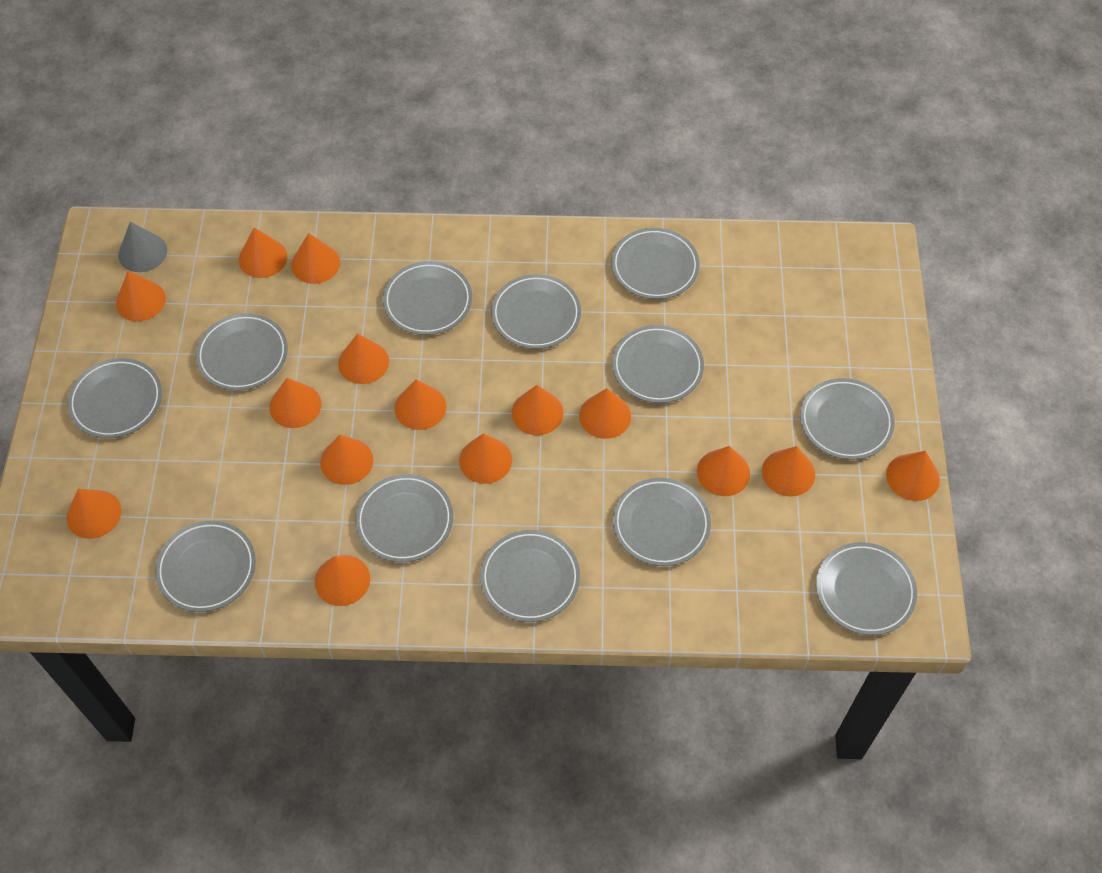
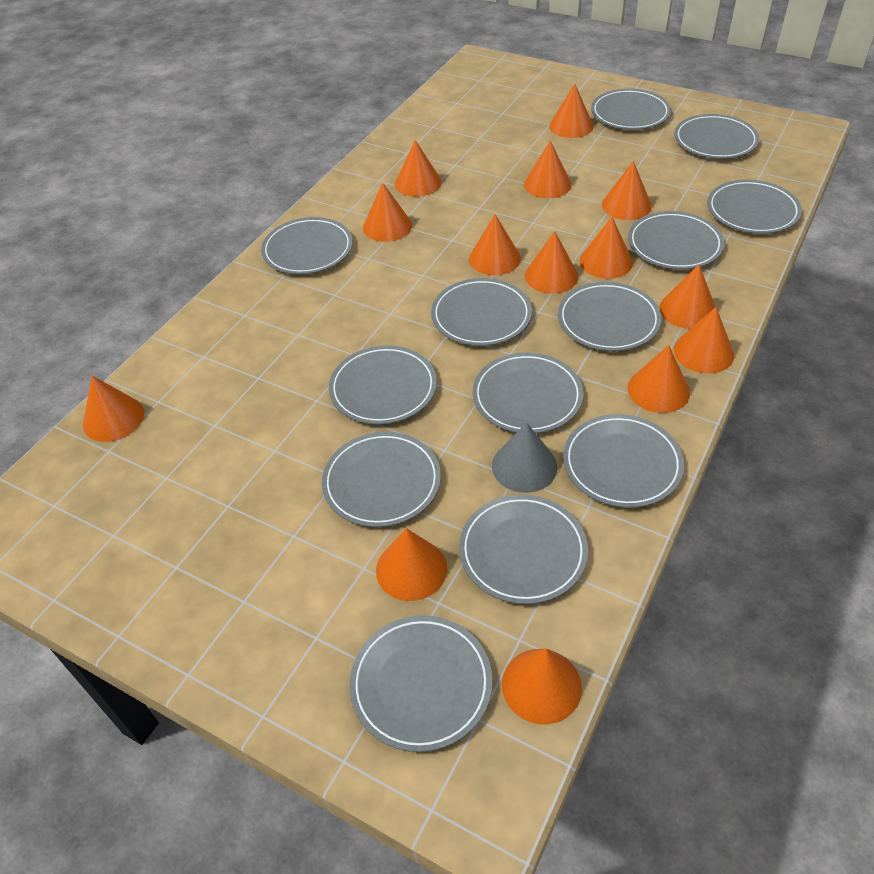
grey plate: [67,358,162,438] [155,521,256,612] [195,313,288,391] [355,474,453,562] [383,261,472,335] [480,530,580,622] [491,274,581,349] [611,228,700,299] [612,325,704,403] [613,478,711,566] [800,378,895,460] [816,542,917,635] = 12 -> [261,217,353,274] [322,432,441,527] [329,345,437,425] [350,615,492,752] [431,278,532,346] [459,495,588,604] [473,353,583,433] [558,282,662,351] [563,414,684,508] [591,89,671,130] [628,211,724,270] [674,114,759,159] [707,180,802,234] = 13
orange cone: [67,489,121,539] [116,271,166,321] [239,227,287,278] [270,378,321,428] [291,233,340,284] [315,555,370,606] [320,435,373,485] [338,333,389,384] [395,379,446,430] [459,433,512,484] [511,385,563,435] [579,388,631,439] [697,446,750,496] [762,446,815,496] [886,451,940,501] = 15 -> [83,376,144,442] [363,183,412,242] [376,528,447,601] [395,140,442,197] [469,214,521,275] [502,648,582,724] [524,141,572,198] [525,231,578,294] [549,84,594,138] [579,217,633,279] [602,161,652,220] [628,345,690,413] [660,264,715,329] [674,307,734,374] = 14

